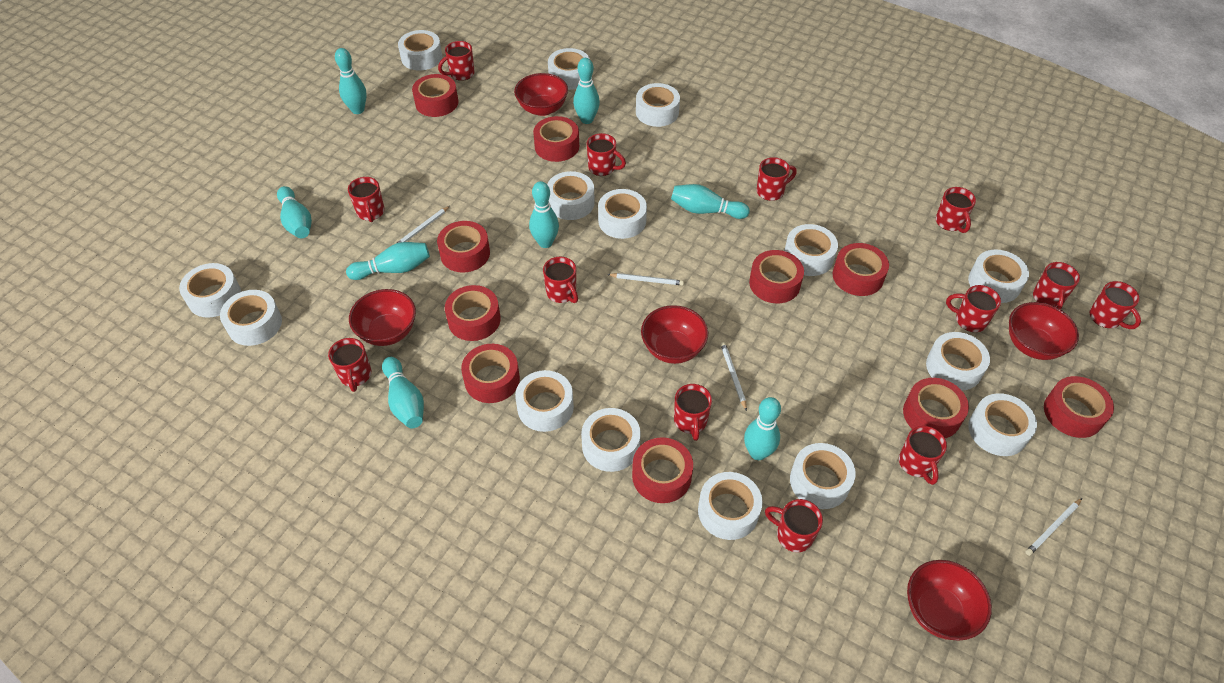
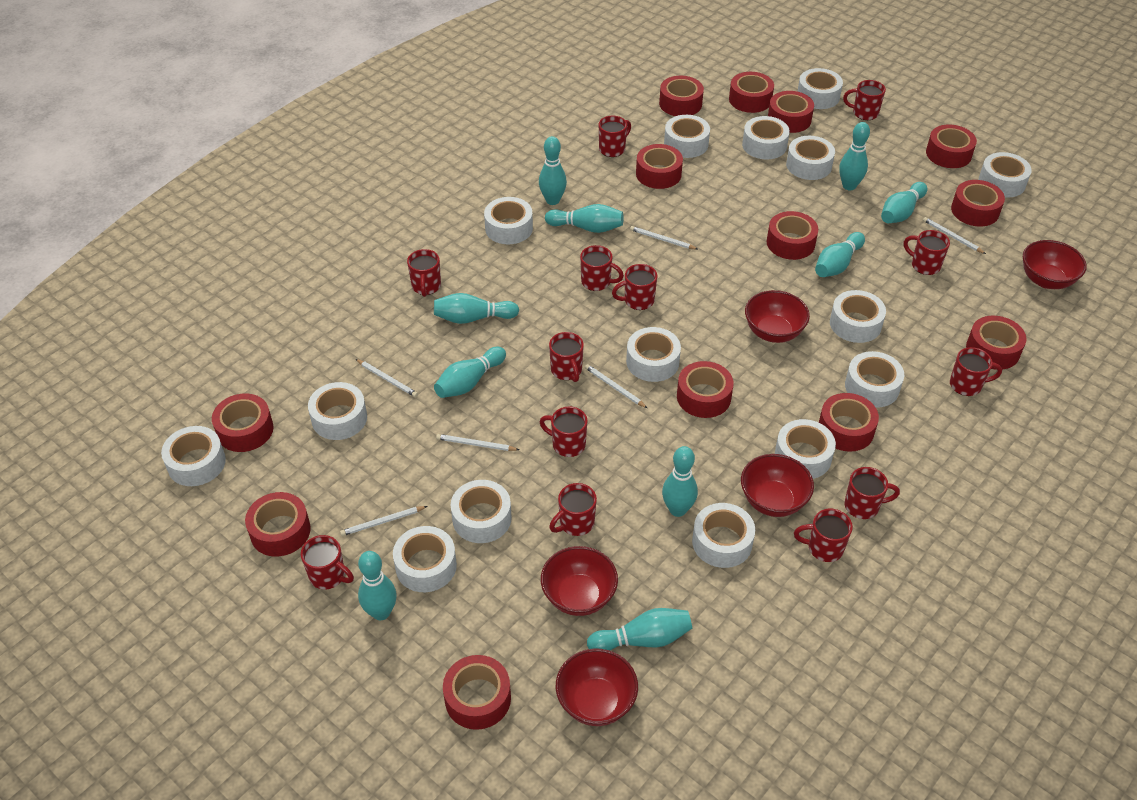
red tape: [412,74,459,117] [437,221,490,273] [445,285,501,341] [461,344,520,403] [533,116,579,162] [632,437,693,503] [749,250,804,303] [833,243,889,296] [903,378,969,438] [1044,376,1114,438] = 10 -> [212,393,273,452] [245,492,311,557] [443,655,511,730] [636,144,683,189] [659,76,704,116] [677,361,734,418] [729,72,774,113] [767,211,818,260] [768,91,814,133] [819,393,879,452] [926,125,977,168] [951,180,1005,226] [966,315,1026,370] = 13
turquoise bowling pin: [277,186,312,238] [335,48,367,114] [346,242,430,280] [382,357,424,428] [529,181,559,248] [573,58,600,124] [671,184,750,219] [744,397,781,460] = 8 -> [358,551,397,620] [434,293,519,324] [434,347,506,398] [539,136,567,205] [545,204,624,233] [587,608,692,650] [662,446,698,517] [815,232,865,277] [839,122,870,190] [881,182,927,223] = 10
white pencil: [395,206,450,244] [607,273,684,286] [720,342,747,411] [1025,498,1082,556] = 4 -> [340,506,427,536] [356,359,418,397] [436,434,519,451] [585,364,647,408] [630,226,698,249] [923,217,986,254] = 6

